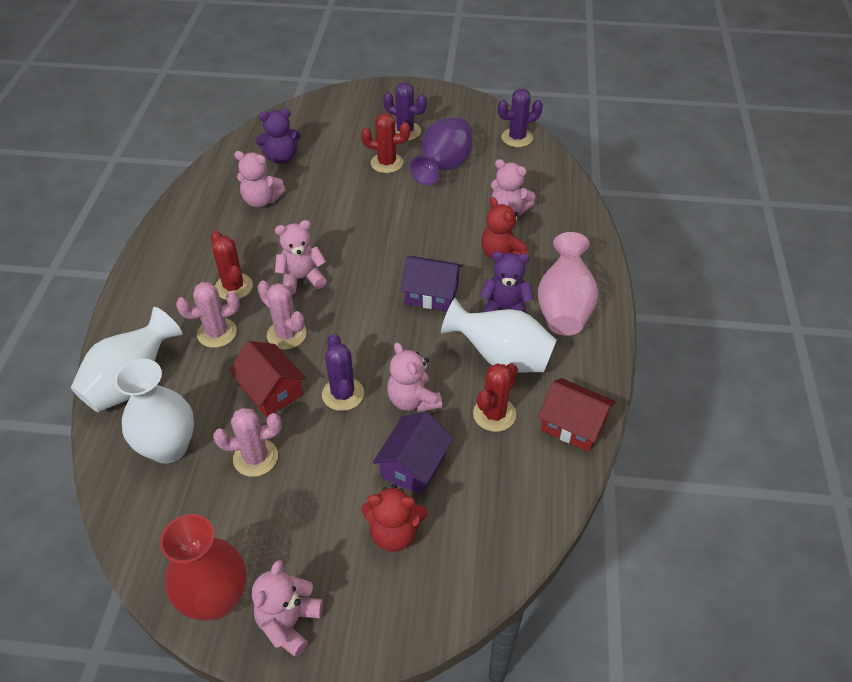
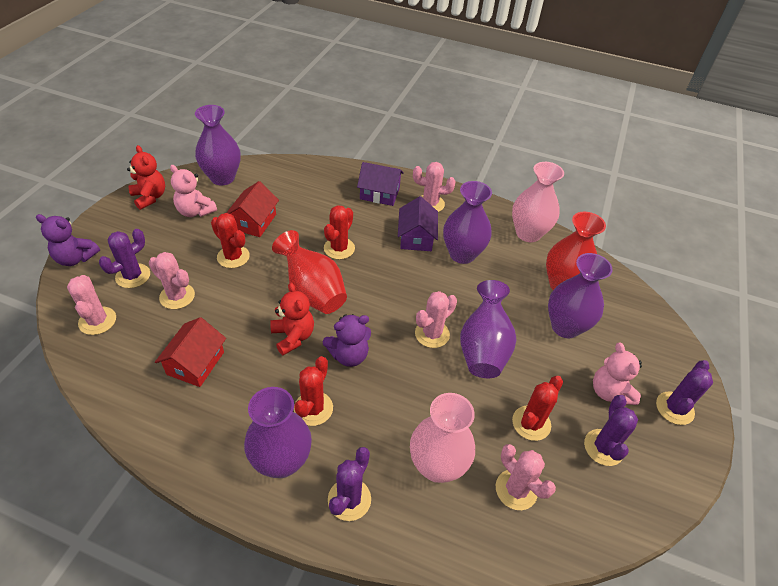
pink cactus: [176,282,240,348] [213,408,282,477] [257,281,307,349] = 3 -> [67,275,116,335] [149,252,195,309] [413,162,456,212] [415,291,457,348] [496,444,556,510] = 5
pink teddy bear: [234,151,286,208] [252,560,323,657] [275,220,327,295] [387,342,442,413] [491,159,536,216] = 5 -> [170,165,217,217] [593,343,642,405] = 2
pink vase: [538,232,598,336] = 1 -> [410,393,475,483] [512,162,564,242] = 2
purple cactus: [322,334,364,411] [383,82,427,141] [498,89,543,147] = 3 -> [99,229,150,288] [328,447,371,521] [584,395,638,466] [656,360,713,425] = 4
purple vase: [409,117,472,185] = 1 -> [195,105,241,185] [244,387,312,478] [443,181,492,264] [460,280,516,378] [548,253,613,338] = 5
red cactus: [211,231,253,300] [361,113,410,173] [473,363,518,432] = 3 -> [211,213,250,268] [294,356,333,426] [324,205,355,259] [512,376,563,441] = 4
red vase: [160,514,247,620] = 1 -> [272,230,347,314] [546,212,606,290] = 2
white vase: [71,307,182,412] [114,359,194,464] [441,298,557,373] = 3 -> none = 0

